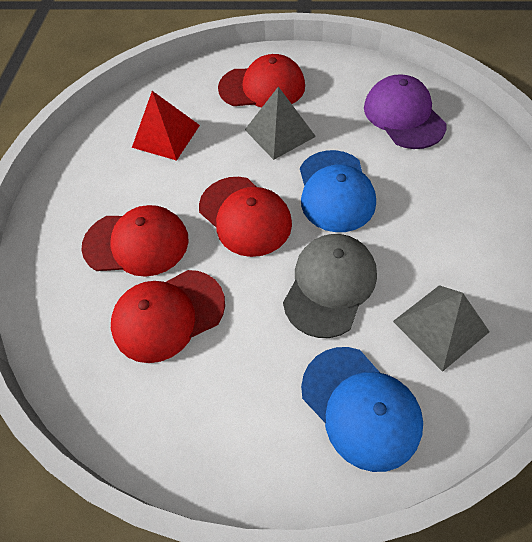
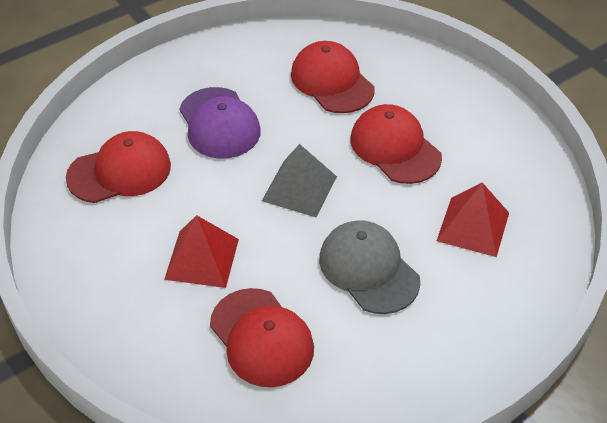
blue cap: [300,150,376,232] [301,347,423,472] = 2 -> none = 0
grey pyramid: [245,87,316,160] [393,285,490,372] = 2 -> [262,144,337,218] = 1
red pyramid: [132,91,200,161] = 1 -> [164,215,239,288] [437,182,509,257] = 2

